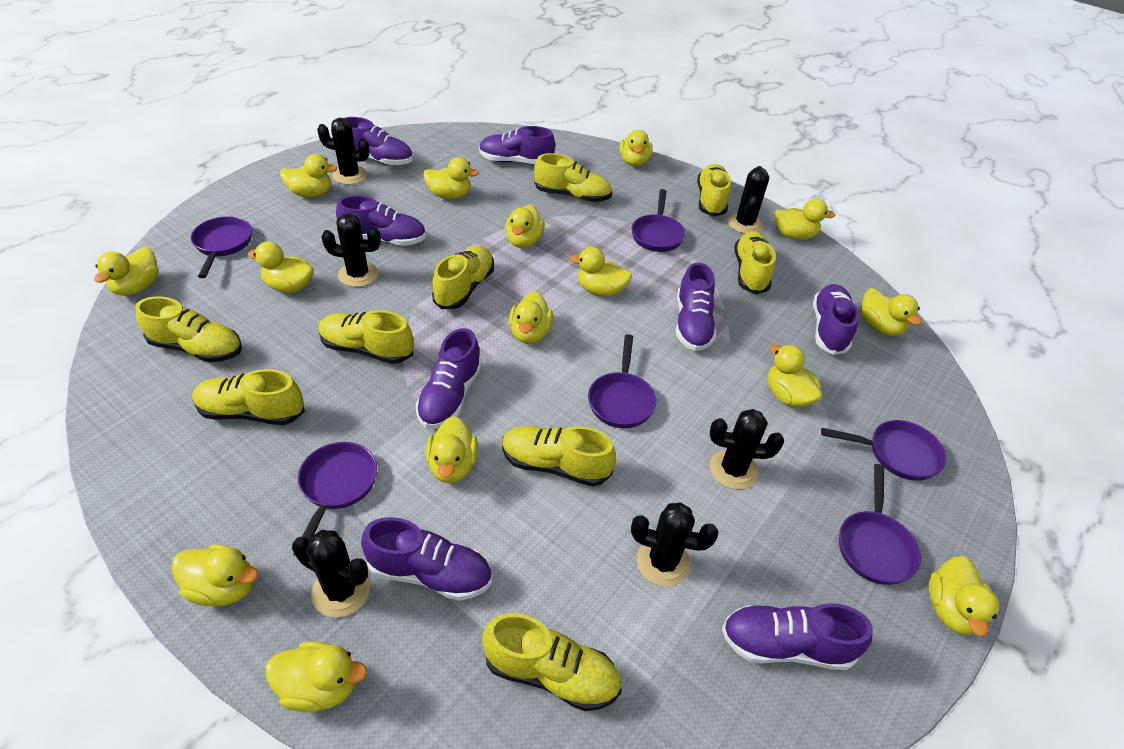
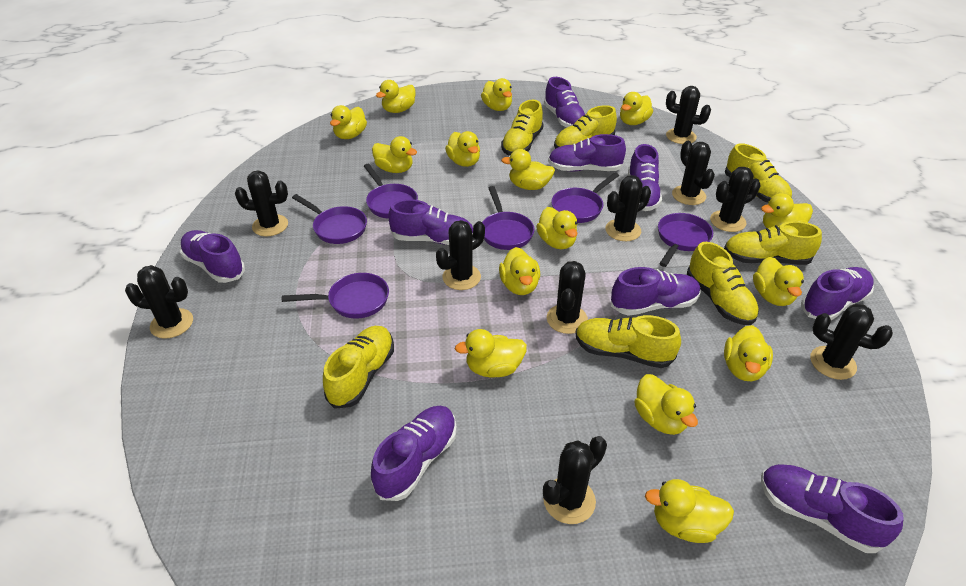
black cactus: [292,530,370,617] [317,118,370,185] [321,214,381,287] [631,502,718,587] [709,409,784,490] [728,166,769,234] = 6 -> [125,265,193,339] [235,171,288,237] [436,220,485,290] [543,436,607,524] [547,261,588,334] [605,175,651,241] [666,86,711,144] [672,141,715,205] [710,167,761,232] [810,304,893,380] = 10
purple shoe: [336,195,426,246] [344,117,413,166] [361,517,492,601] [416,328,482,429] [479,126,555,164] [676,263,716,351] [722,603,873,670] [813,284,859,355] = 8 -> [180,230,245,283] [371,406,457,501] [388,199,473,245] [544,77,585,127] [548,134,626,172] [611,267,701,316] [628,144,662,211] [761,464,903,553] [801,267,874,320] = 9
yellow shoe: [135,296,242,362] [192,369,305,425] [318,310,414,364] [432,246,494,309] [482,613,622,711] [502,426,616,486] [534,153,612,202] [697,164,731,216] [734,231,776,294] = 9 -> [323,326,394,409] [501,100,544,155] [554,105,617,149] [575,315,681,368] [687,242,759,325] [724,221,822,265] [725,143,792,203] = 7

